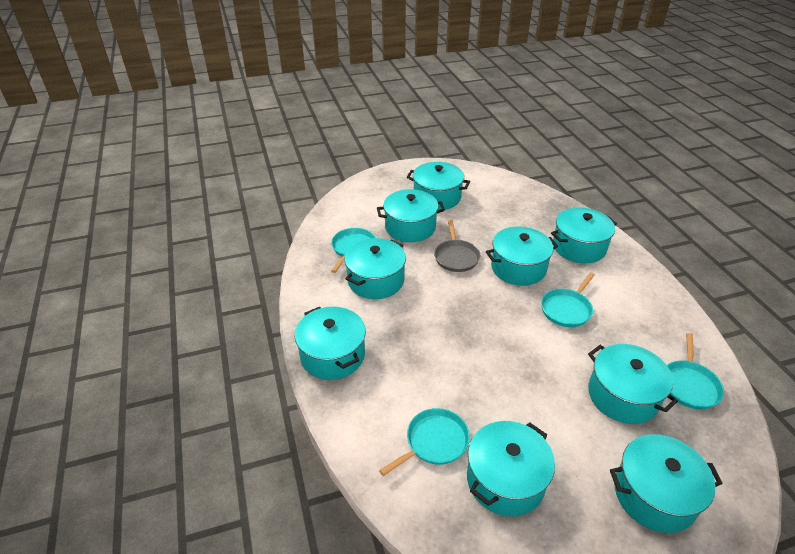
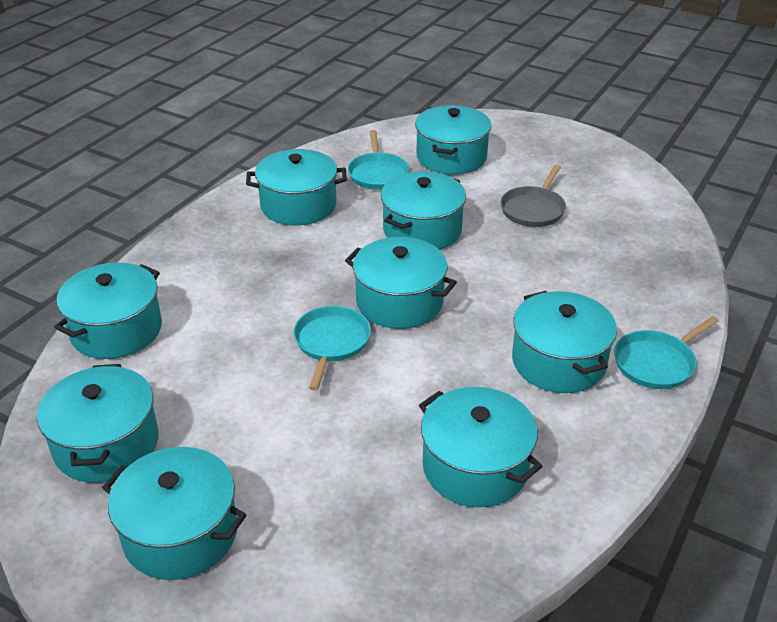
turquoise pan: [331,228,375,273] [379,408,470,476] [541,272,595,327] [667,333,724,409] = 4 -> [293,306,371,391] [348,130,409,190] [614,316,719,389] = 3

